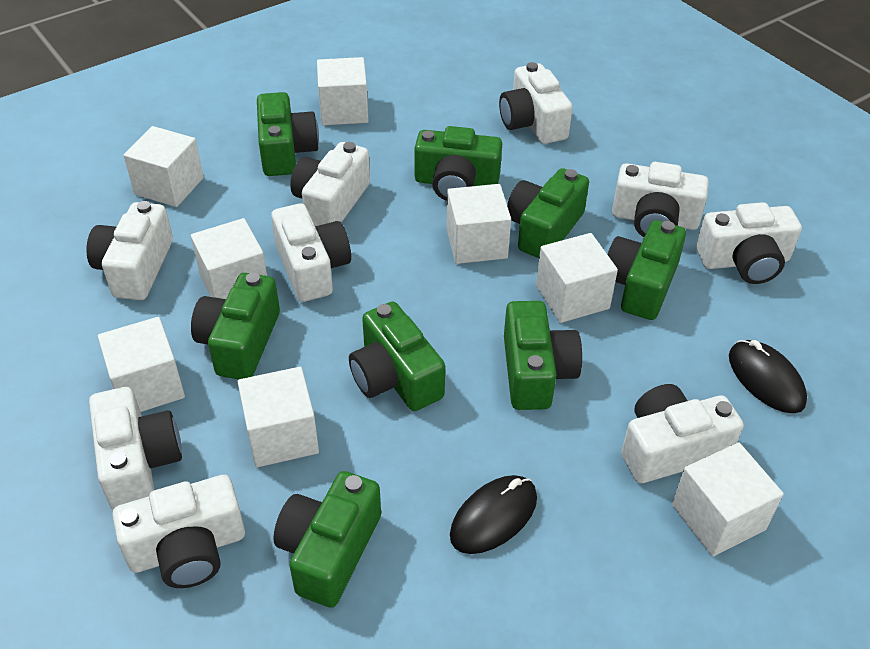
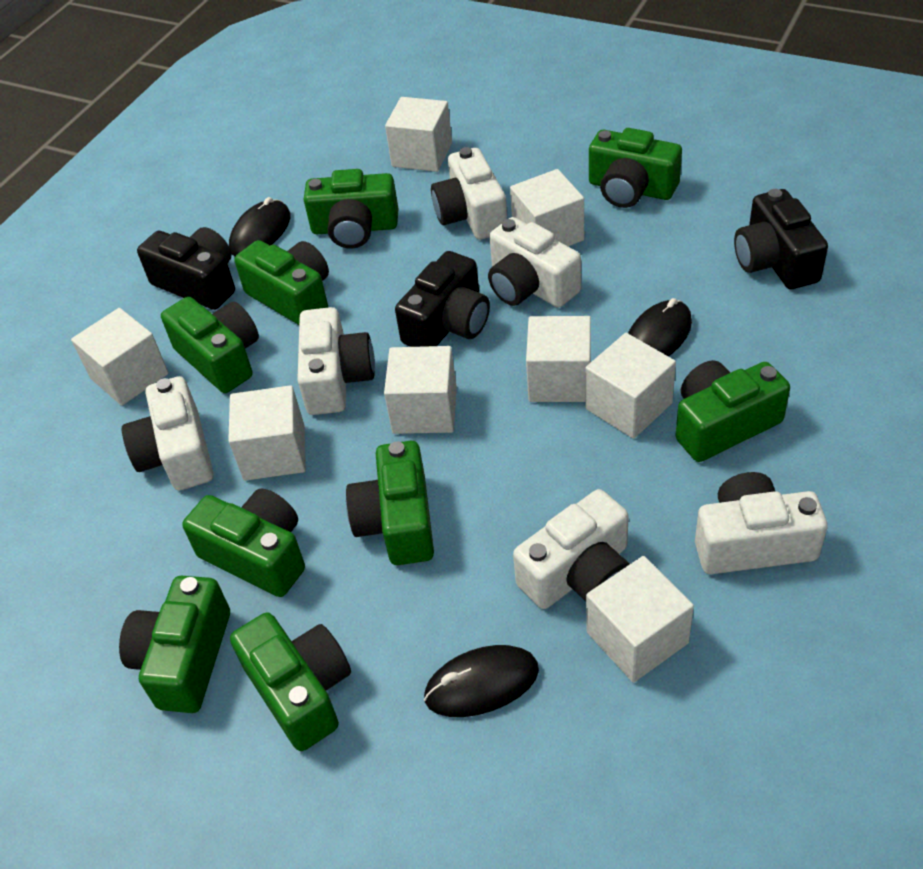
black camera: none = 0 -> [137,227,235,310] [395,251,490,347] [734,189,828,289] = 3
black mouse: [450,475,537,554] [729,340,807,413] = 2 -> [229,197,290,256] [424,645,539,717] [628,298,692,357] = 3
green camera: [191,273,280,379] [257,92,319,176] [273,471,381,608] [349,302,445,411] [414,126,502,201] [504,301,582,410] [507,168,589,258] [607,220,686,320] = 8 -> [119,576,230,713] [161,297,259,393] [182,489,305,597] [230,612,351,751] [234,240,329,325] [304,169,398,249] [346,441,434,565] [589,128,682,208] [675,360,790,462] = 9
white camera: [86,201,173,300] [89,387,182,510] [112,475,245,588] [271,203,351,302] [290,142,370,226] [499,62,573,144] [612,162,709,237] [621,384,743,483] [696,202,802,284] = 9 -> [122,376,214,491] [297,307,375,415] [431,147,507,240] [488,217,581,308] [513,489,630,609] [695,472,828,574] = 6

